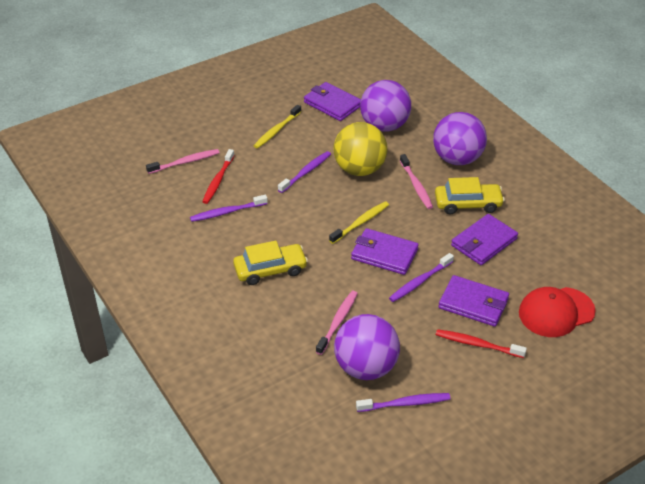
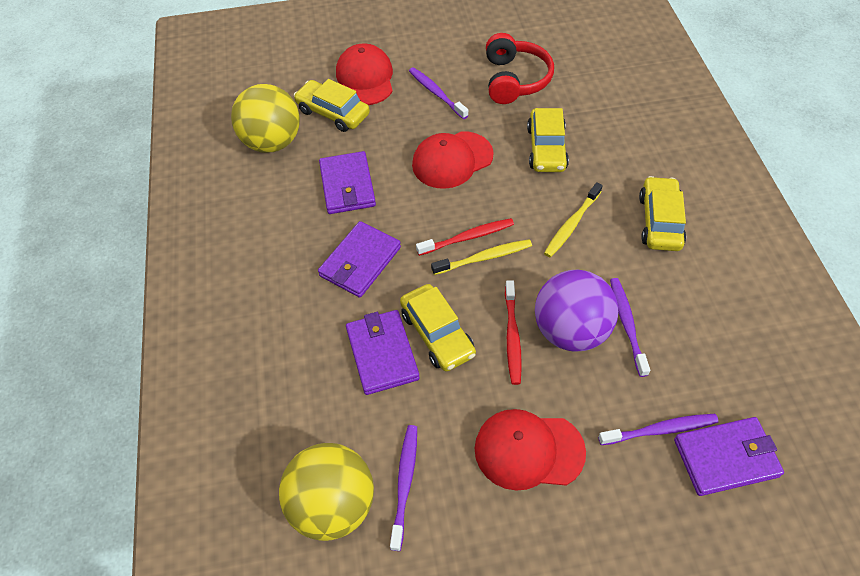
pink toothbrush: [146,149,220,174] [316,291,358,355] [400,154,433,209] = 3 -> none = 0
purple ball: [334,314,400,380] [360,80,411,132] [433,112,487,165] = 3 -> [535,270,618,352] = 1
red cap: [519,287,596,337] = 1 -> [336,43,393,105] [412,131,494,189] [474,409,586,491] = 3
red headphones: none = 0 -> [486,33,554,104] = 1
yellow ball: [333,122,387,176] = 1 -> [231,84,300,153] [279,443,374,541] = 2
yellow car: [233,241,308,285] [435,177,505,215] = 2 -> [294,79,370,132] [400,284,476,371] [527,108,569,172] [639,176,686,251] = 4

